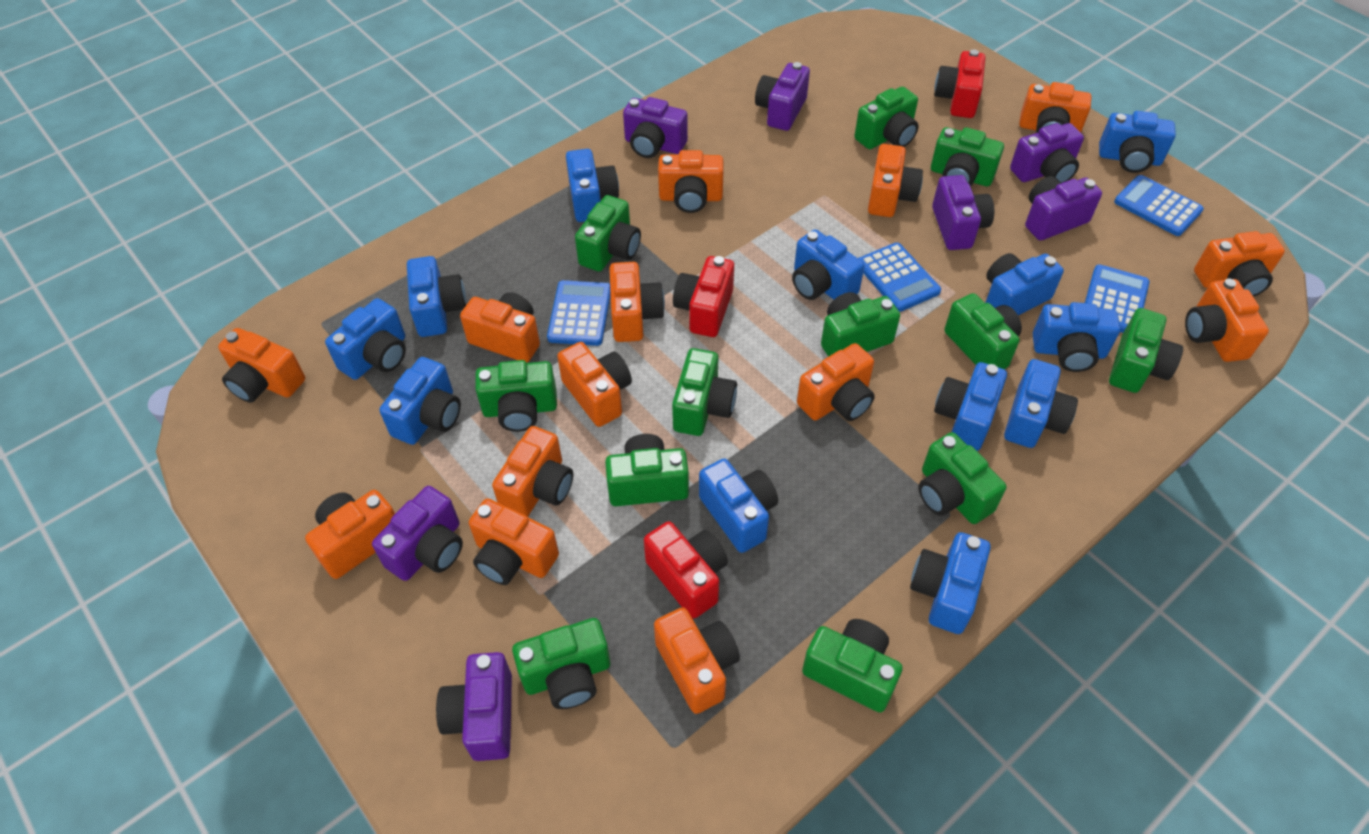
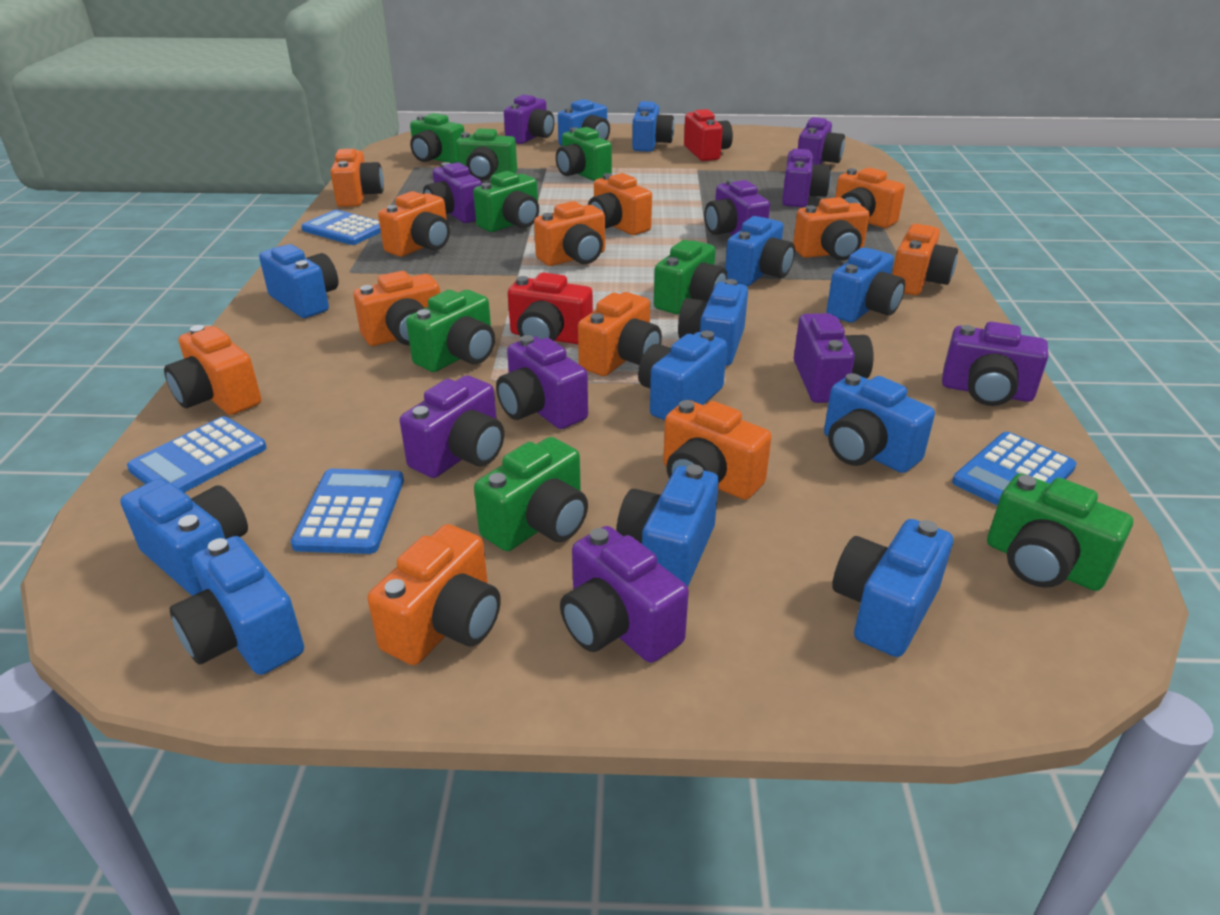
green camera: [476,360,557,432] [512,618,610,709] [575,195,641,272] [605,434,689,506] [672,348,737,436] [802,619,903,712] [821,292,900,357] [854,87,919,149] [918,432,1007,524] [931,127,1004,187] [944,293,1022,369] [1109,308,1183,393] = 12 -> [406,290,495,372] [410,113,464,163] [456,129,517,180] [473,171,539,232] [474,437,588,551] [556,127,612,181] [654,240,727,314] [987,473,1133,591] = 8
orange camera: [218,328,305,403] [305,490,395,579] [460,292,540,363] [469,499,559,585] [492,426,573,517] [557,342,632,427] [609,262,665,342] [654,607,740,714] [658,150,723,213] [797,343,875,421] [868,144,923,217] [1019,82,1092,133] [1185,278,1269,362] [1194,231,1285,297] = 14 -> [164,325,261,415] [330,149,384,207] [353,271,440,346] [367,524,501,665] [378,191,450,257] [534,201,605,266] [578,292,662,376] [588,173,652,235] [663,400,772,500] [793,197,869,260] [835,167,905,228] [892,224,958,295] = 12
purple camera: [372,486,463,581] [436,652,512,761] [623,97,688,158] [755,62,810,131] [932,175,994,250] [1010,123,1084,183] [1025,176,1102,241] = 7 -> [400,375,504,478] [423,162,482,223] [496,335,588,429] [504,95,554,144] [560,526,689,663] [705,179,770,236] [782,149,831,207] [794,313,874,403] [798,117,845,165] [942,322,1048,406] = 10
red camera: [644,521,728,619] [673,256,734,337] [934,49,985,118] = 3 -> [508,272,593,344] [684,109,733,161] = 2

